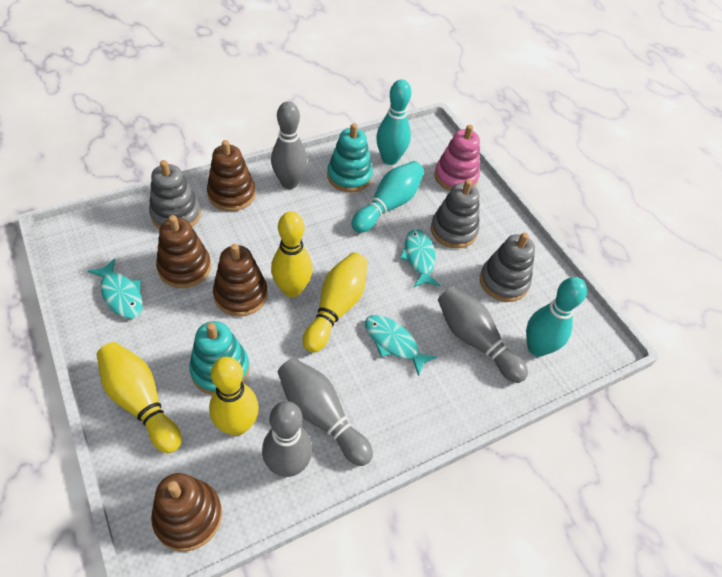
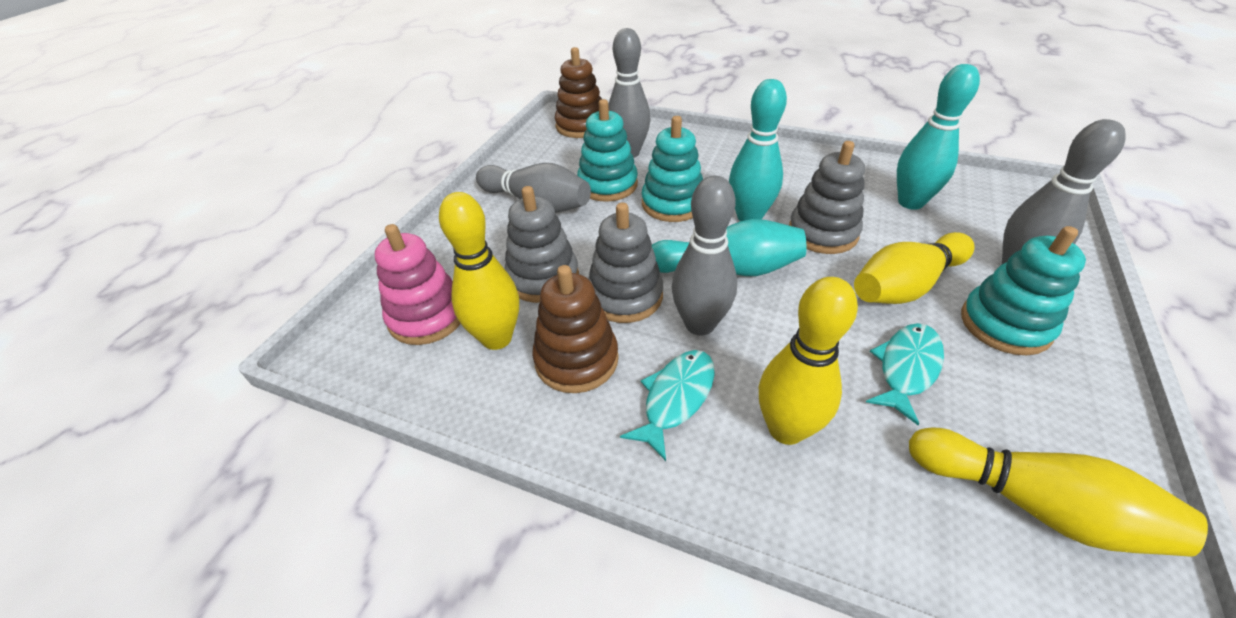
brown stacking toy: [151,473,222,551] [156,215,211,288] [207,140,256,211] [213,244,268,317] = 4 -> [532,265,619,393] [555,47,602,138] = 2
turquoise fish: [88,258,143,319] [365,315,437,376] [400,229,441,287] = 3 -> [620,350,715,461] [866,323,944,425] = 2
turquoise stacking toy: [189,321,249,395] [327,123,373,192] = 2 -> [577,99,638,202] [641,116,703,222] [961,226,1086,355] = 3

